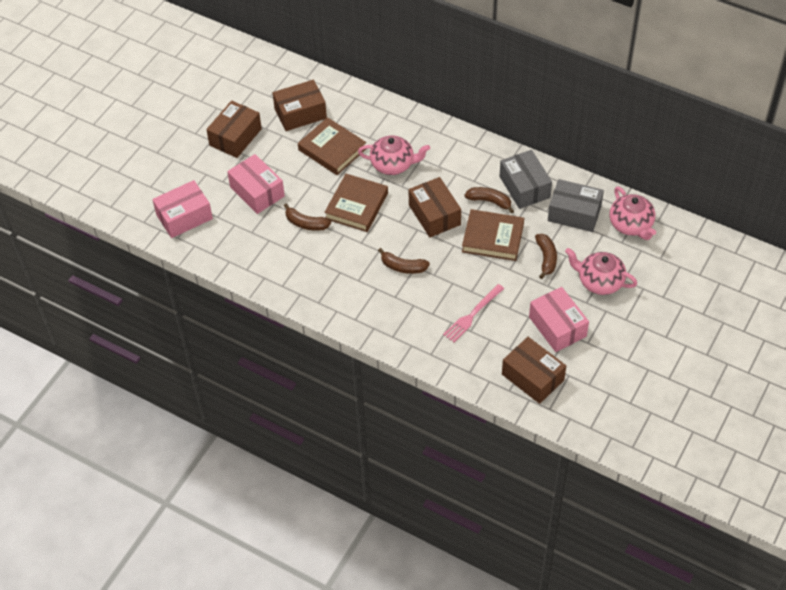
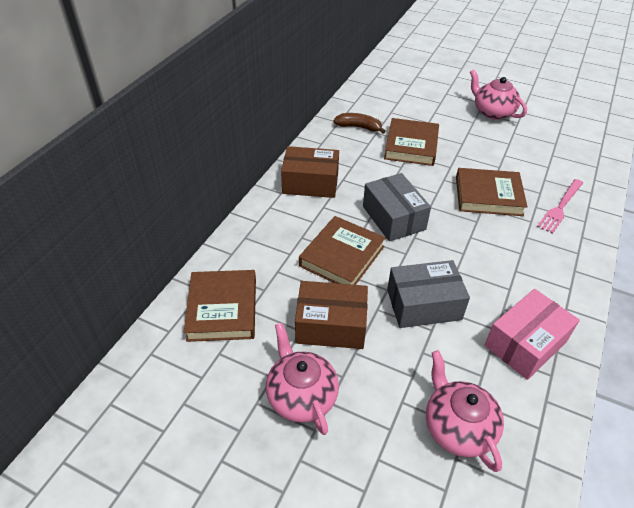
brown banana: [284,204,331,231] [378,248,430,274] [464,187,514,213] [535,234,557,279] = 4 -> [333,113,386,134] = 1
brown book: [298,117,366,175] [324,174,388,232] [462,209,524,261] = 3 -> [184,270,256,342] [299,216,385,285] [384,118,439,166] [456,168,527,216] = 4
brown box: [206,101,262,158] [273,80,327,131] [409,177,461,237] [502,337,566,404] = 4 -> [281,146,339,198] [295,281,368,349] = 2
pink box: [152,180,213,238] [227,154,285,214] [529,287,589,352] = 3 -> [484,289,580,380] = 1

